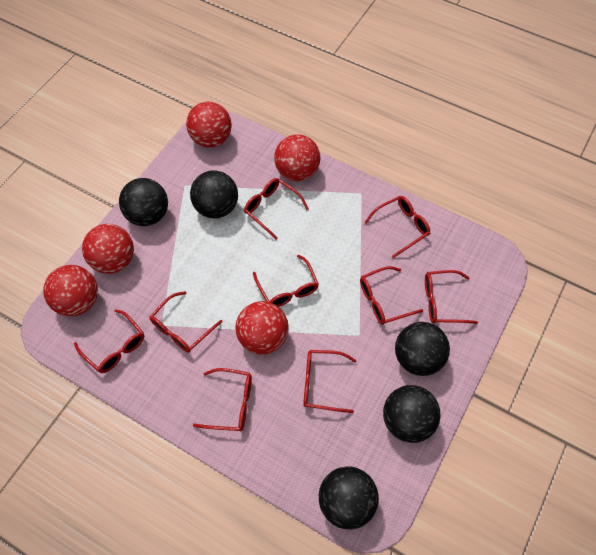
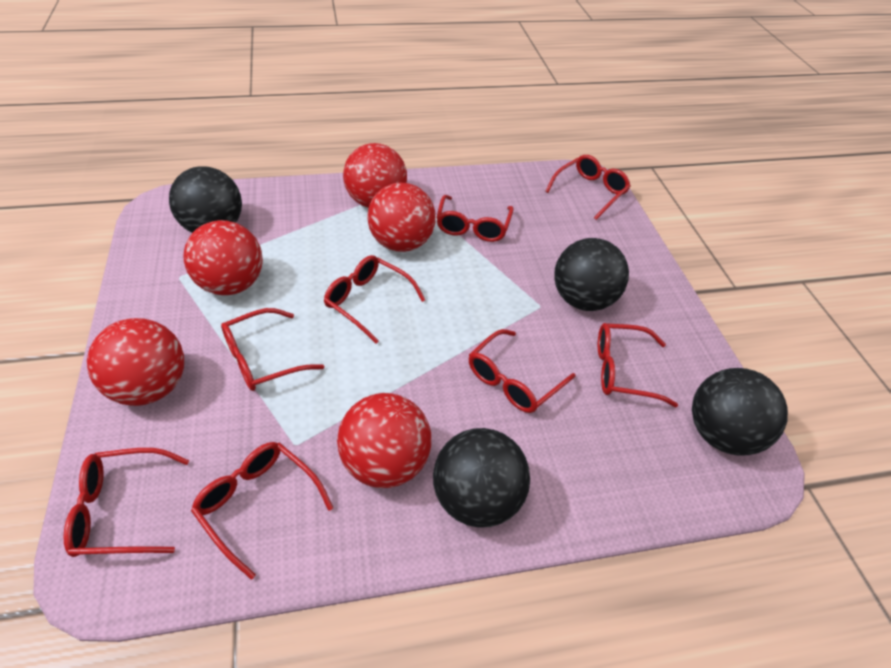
black ball: [119,178,168,226] [190,170,238,219] [319,466,379,529] [383,385,440,443] [395,322,450,376] = 5 -> [169,166,242,233] [433,428,530,528] [554,238,629,311] [692,368,788,456] = 4
red glasses: [74,309,144,373] [149,291,222,353] [193,368,252,431] [244,178,309,240] [253,255,319,307] [303,350,357,413] [360,266,424,325] [364,196,430,258] [425,270,478,324] = 9 -> [63,448,189,557] [191,442,333,579] [221,308,324,391] [324,255,425,344] [436,195,514,242] [469,329,575,413] [545,155,631,220] [598,323,678,407] = 8

